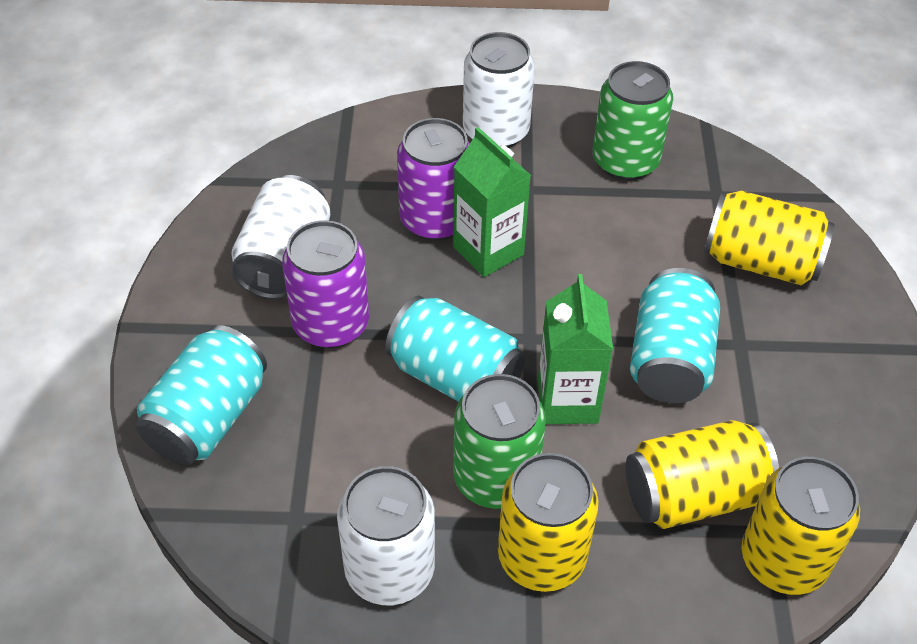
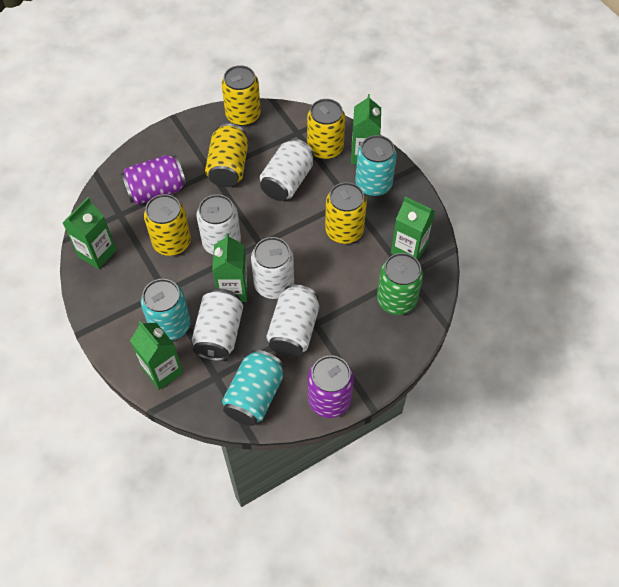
green can: [453,374,546,509] [593,61,673,181] = 2 -> [377,253,423,315] = 1
green carton: [453,127,531,277] [538,274,613,424] = 2 -> [63,197,116,269] [130,321,183,390] [212,233,248,302] [351,94,381,164] [391,197,435,260] = 5
white can: [231,175,330,300] [337,466,435,605] [463,32,535,148] = 3 -> [192,288,243,361] [196,194,241,255] [251,237,294,299] [260,138,314,201] [266,284,319,357] = 5
yellow can: [498,453,598,592] [626,420,779,529] [704,191,835,285] [741,457,860,595] = 4 -> [144,194,191,256] [205,123,248,187] [222,65,261,126] [307,99,345,160] [325,182,367,244] = 5

